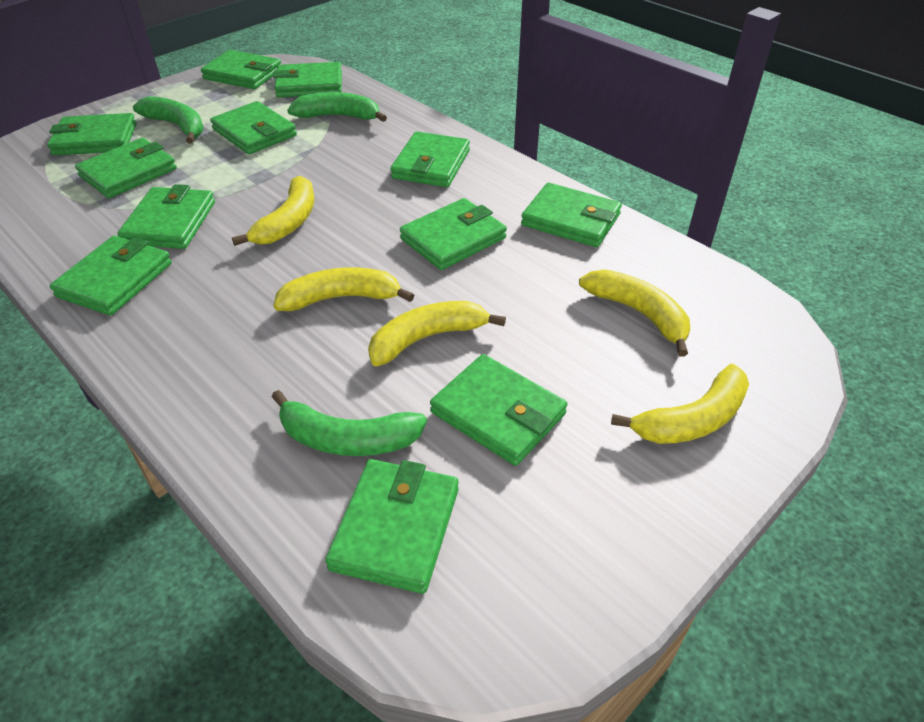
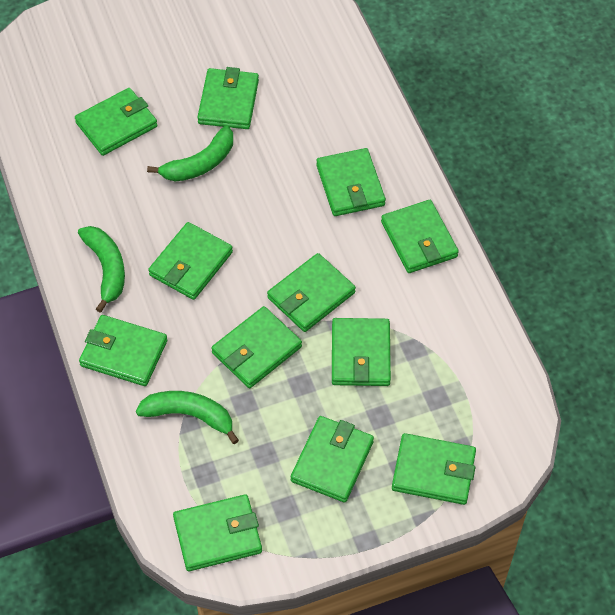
yellow banana: [232,176,314,246] [274,267,414,311] [368,301,506,366] [579,269,690,357] [611,364,749,444] = 5 -> none = 0

